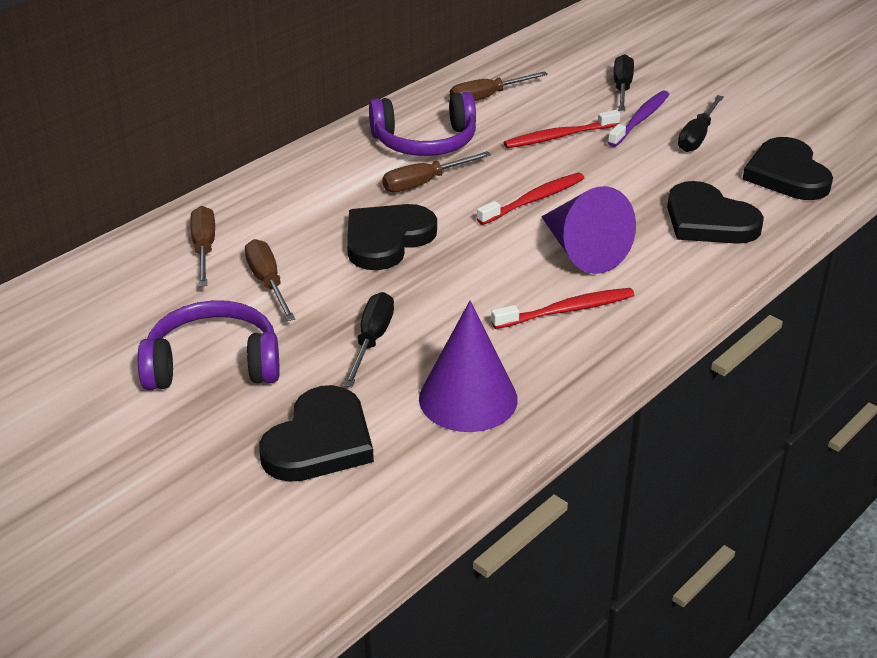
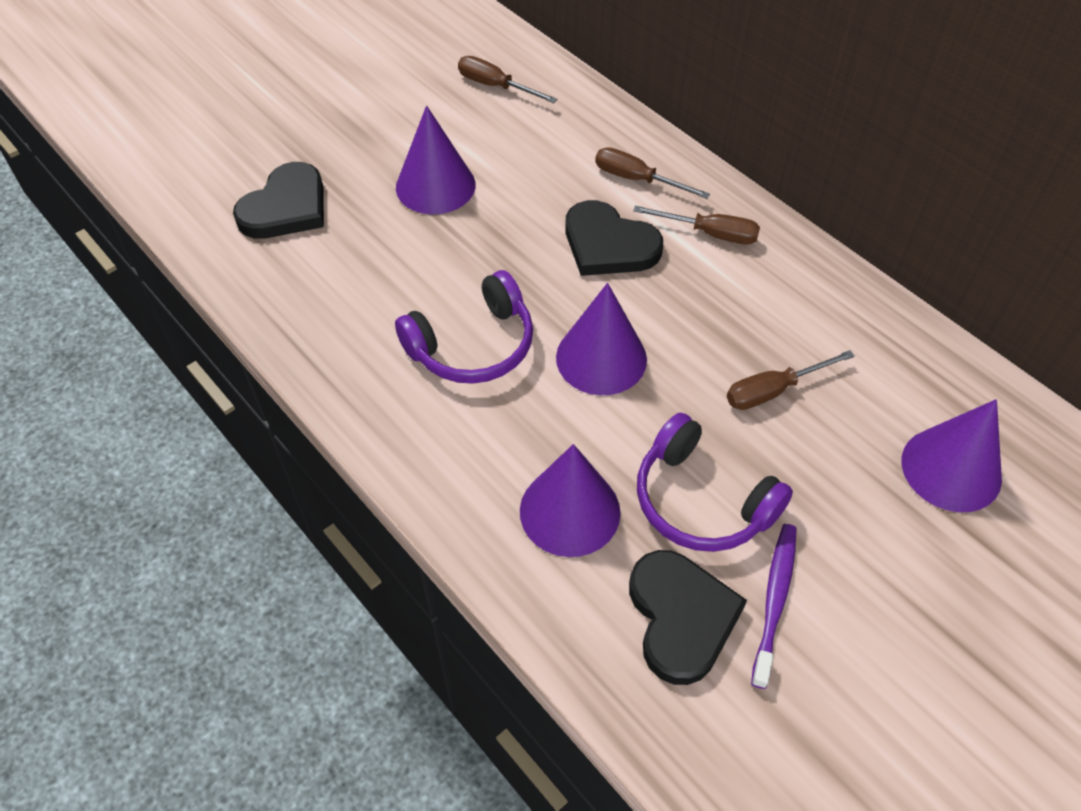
black heart: [259,385,374,482] [347,204,437,270] [667,181,764,244] [742,137,833,200] = 4 -> [233,162,324,239] [565,200,663,276] [629,550,747,685] = 3
black screwdriver: [343,292,394,387] [614,54,634,111] [678,95,724,152] = 3 -> none = 0
purple cone: [419,301,518,432] [541,186,636,274] = 2 -> [396,106,475,214] [520,444,621,557] [556,283,647,395] [902,399,1002,512] = 4
red toothbrush: [477,173,584,225] [491,288,634,329] [504,110,620,148] = 3 -> none = 0

